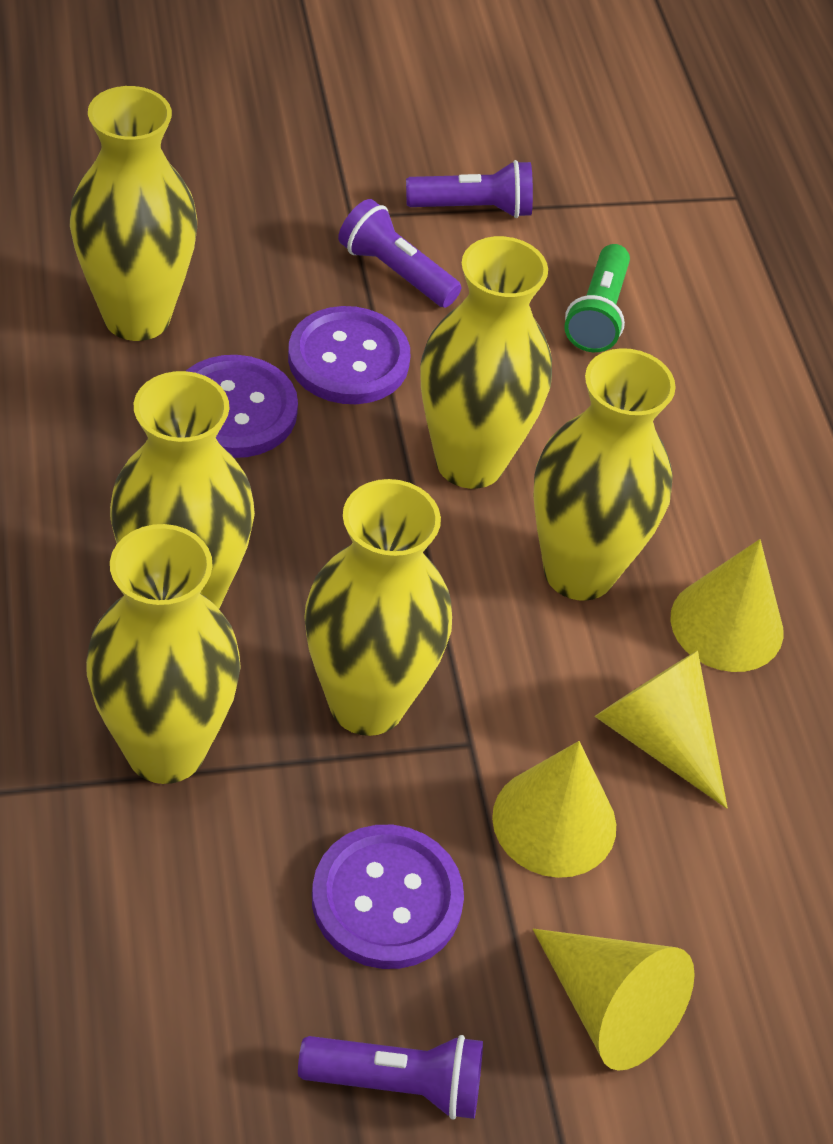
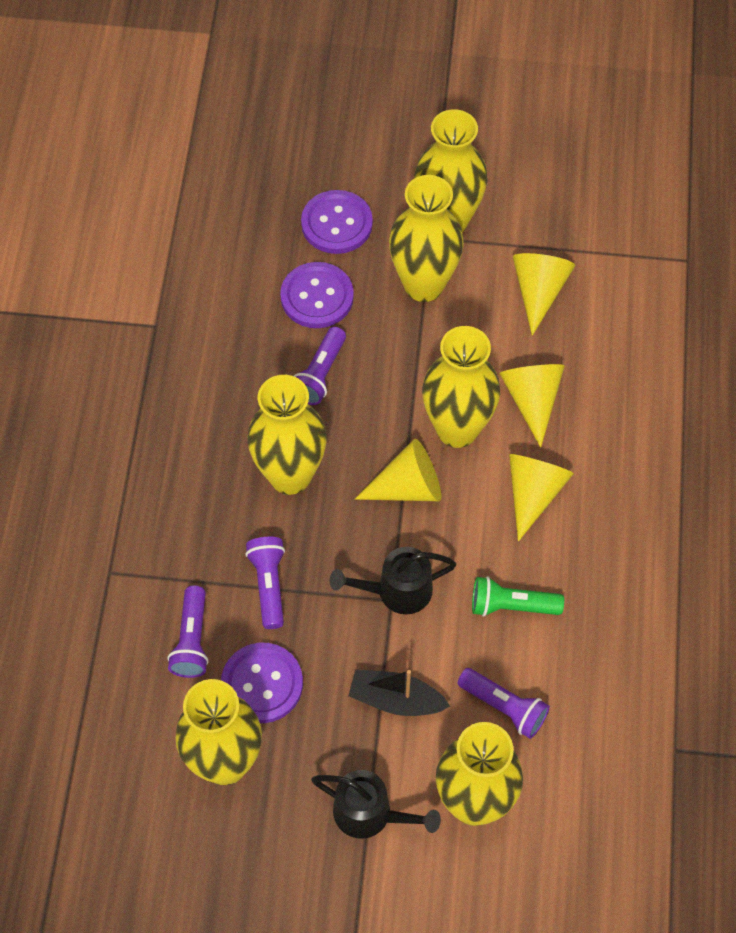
black boat: none = 0 -> [348,669,450,716] = 1
black watering can: none = 0 -> [311,770,441,839] [330,547,456,614] = 2
purple flashlight: [298,1035,483,1120] [338,199,461,308] [406,160,533,218] = 3 -> [167,585,209,678] [245,537,285,629] [294,327,346,405] [457,668,550,739] = 4

